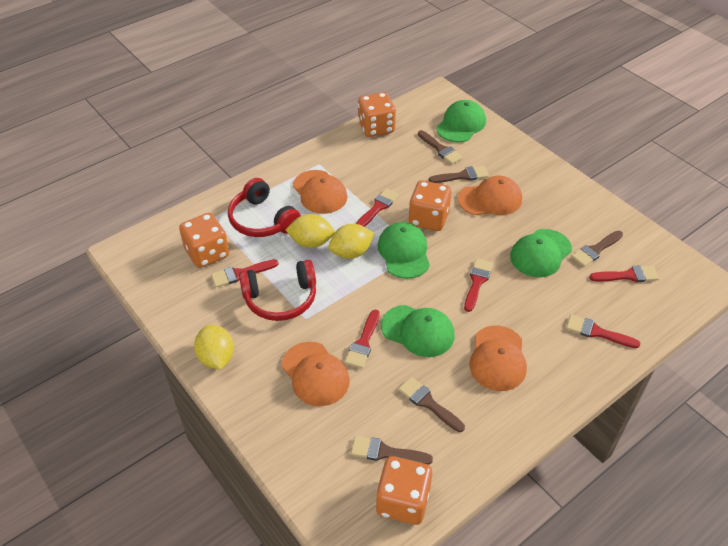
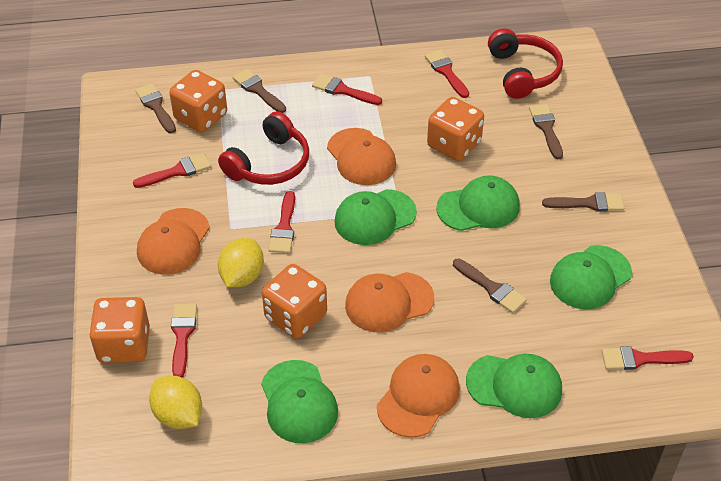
green cap: [378,222,430,279] [381,305,454,357] [436,100,486,142] [510,229,572,277] = 4 -> [261,360,338,443] [334,189,417,245] [436,175,520,231] [466,354,562,418] [550,245,632,309] = 5
yellow lemon: [194,325,234,370] [285,214,334,248] [329,224,374,259] = 3 -> [149,376,202,429] [218,238,264,287] = 2

